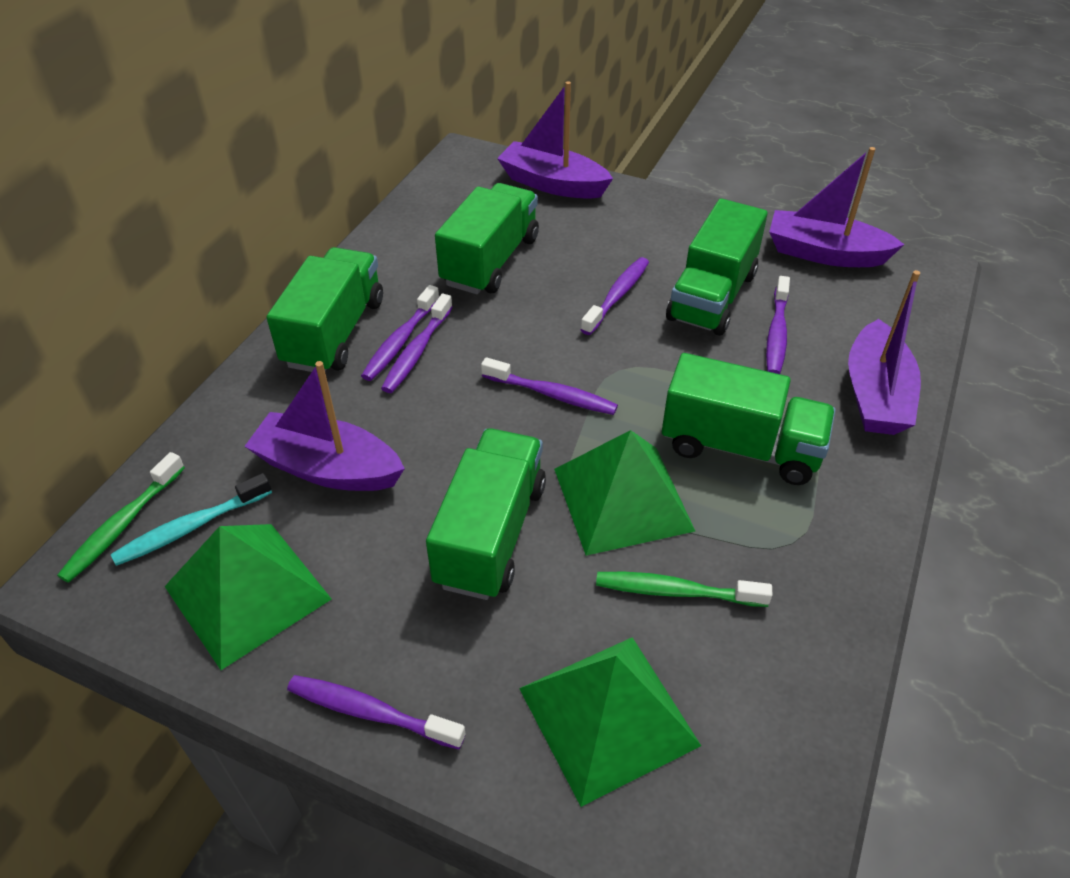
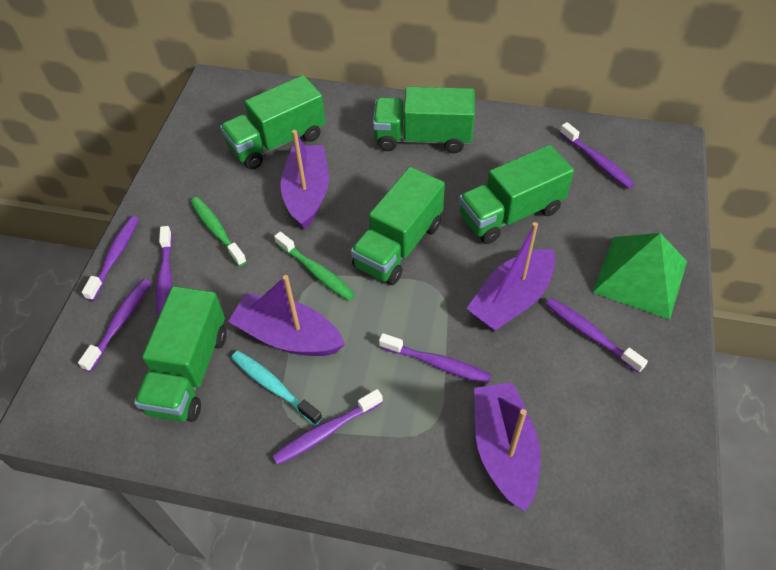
green pyramid: [164,524,331,670] [519,637,701,807] [554,430,695,556] = 3 -> [592,233,687,319] = 1
purple toothbrush: [287,675,466,749] [361,285,439,381] [381,294,453,393] [481,357,618,415] [581,257,649,335] [766,276,790,374] = 6 -> [78,279,151,372] [82,216,139,301] [156,226,173,319] [272,389,383,465] [379,333,491,384] [546,298,648,373] [560,122,634,189] = 7

